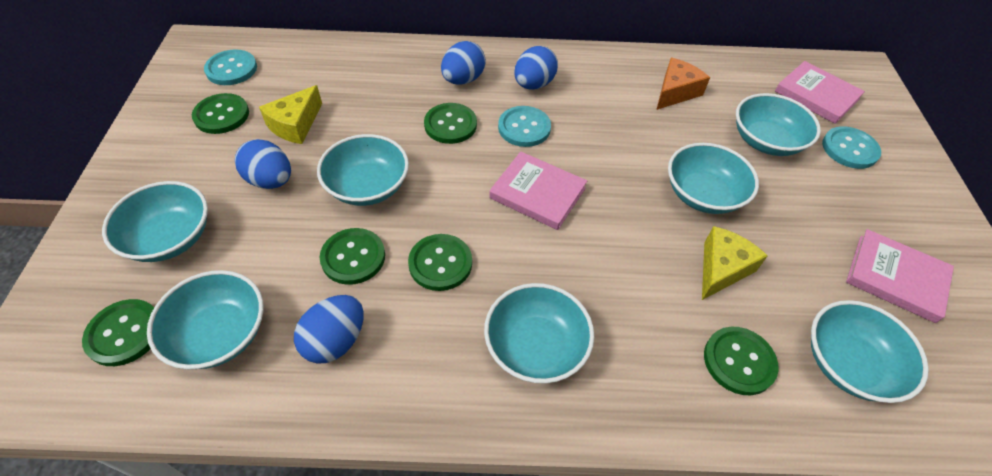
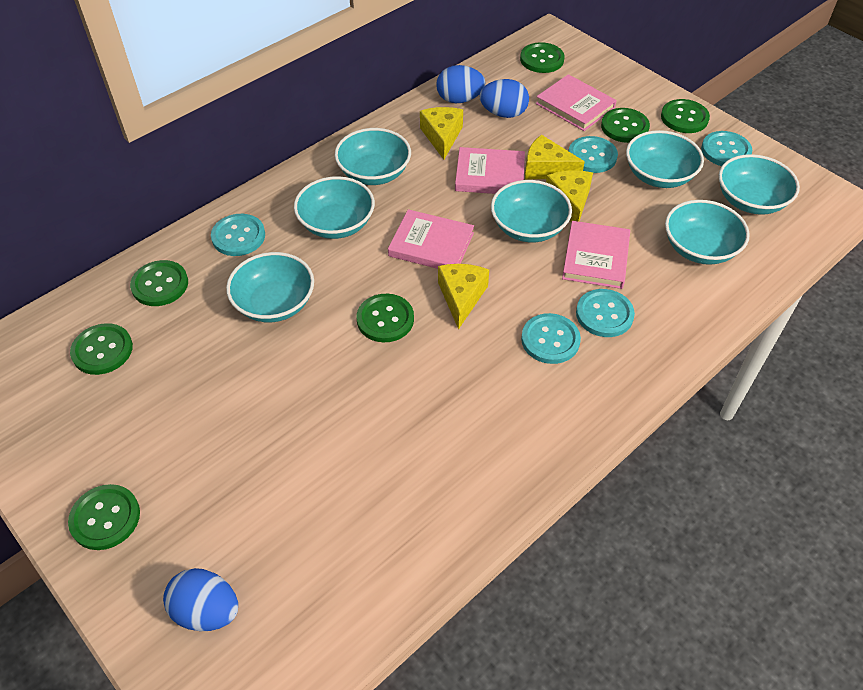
blue egg: [235,139,291,189] [294,295,364,364] [441,41,486,85] [514,46,558,89] = 4 -> [163,568,238,631] [436,65,485,103] [480,79,529,118] = 3
green button: [82,299,154,366] [192,93,249,134] [320,228,385,285] [408,234,472,291] [424,103,477,144] [704,327,779,395] = 6 -> [68,484,140,550] [70,323,133,375] [130,260,188,306] [357,294,414,342] [520,42,565,73] [601,108,650,143] [661,99,710,133] = 7
orange cheese: [656,58,710,110] = 1 -> none = 0
pink book: [489,151,587,230] [775,61,865,124] [846,229,954,323] = 3 -> [388,209,474,269] [455,147,525,194] [536,74,617,131] [562,221,630,289] = 4
turquoise button: [204,49,257,85] [498,106,551,147] [822,126,881,169] = 3 -> [211,214,265,256] [521,313,581,364] [568,136,618,173] [576,289,635,337] [701,131,752,166] = 5
yellow cheese: [259,85,322,144] [702,226,768,300] = 2 -> [420,107,463,160] [438,264,489,330] [525,135,585,179] [546,170,593,223] = 4

